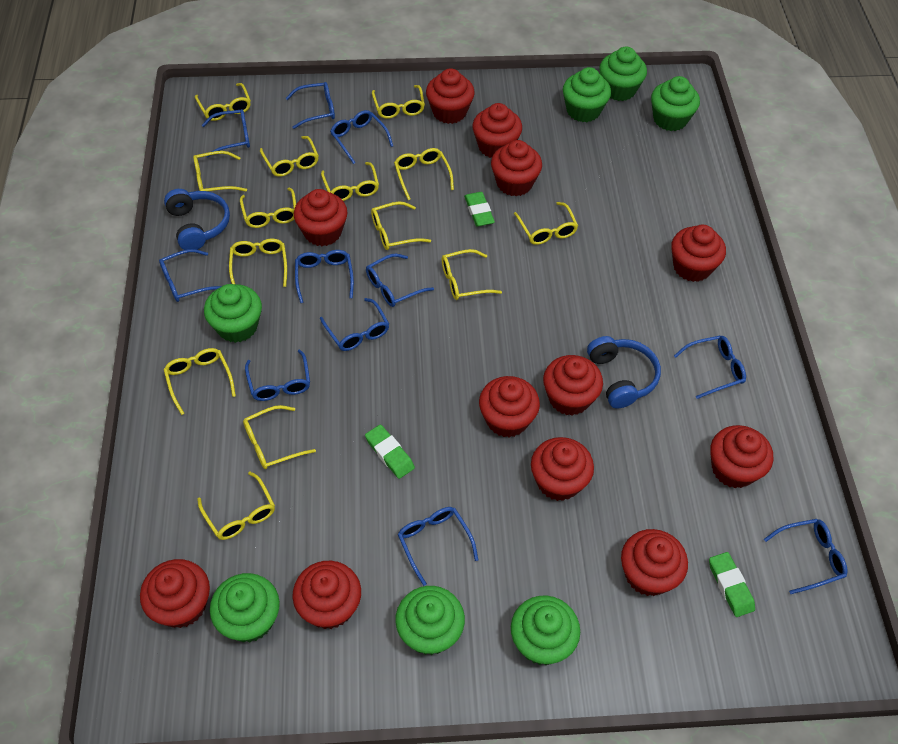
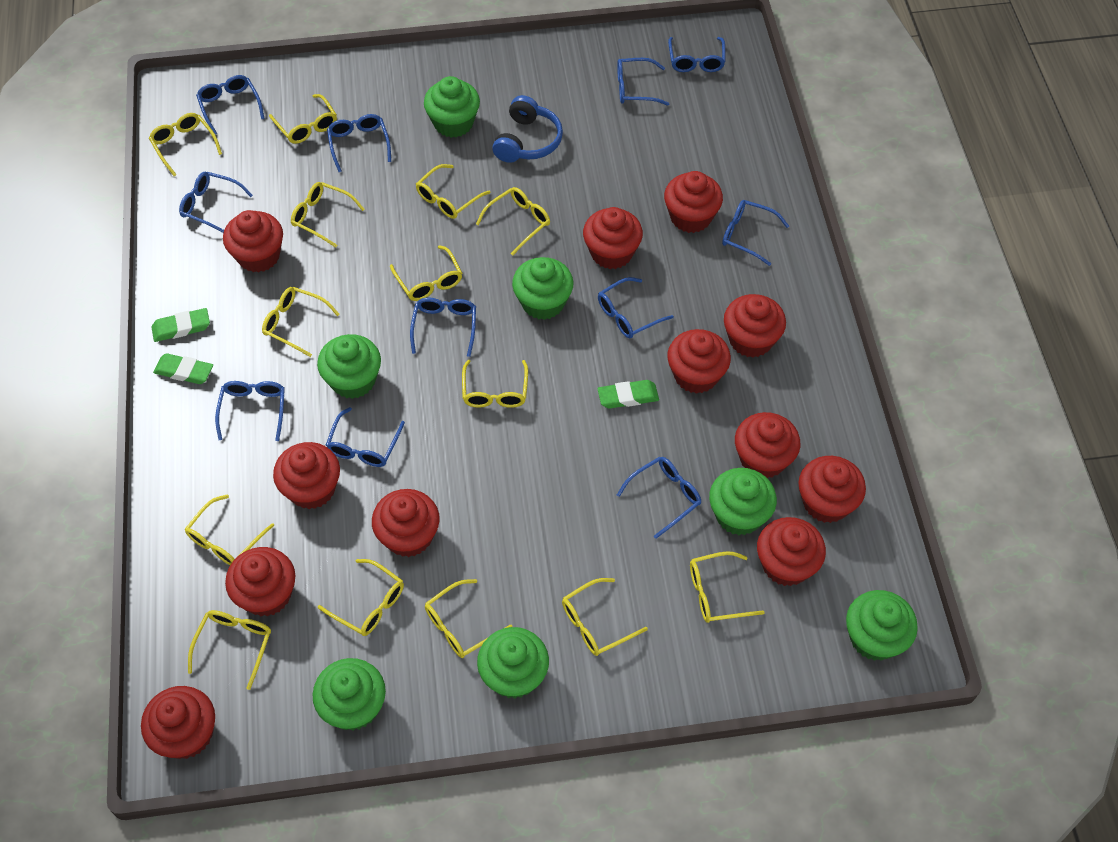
blue headphones: [164,189,230,250] [587,336,661,408] = 2 -> [492,95,563,163] = 1

